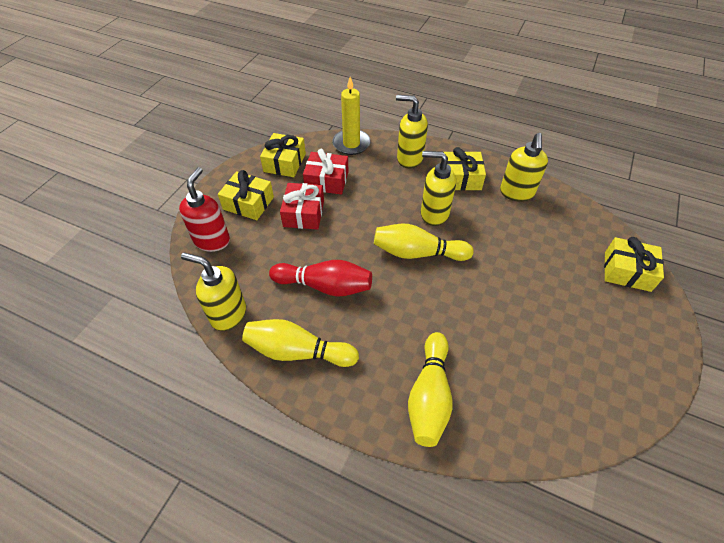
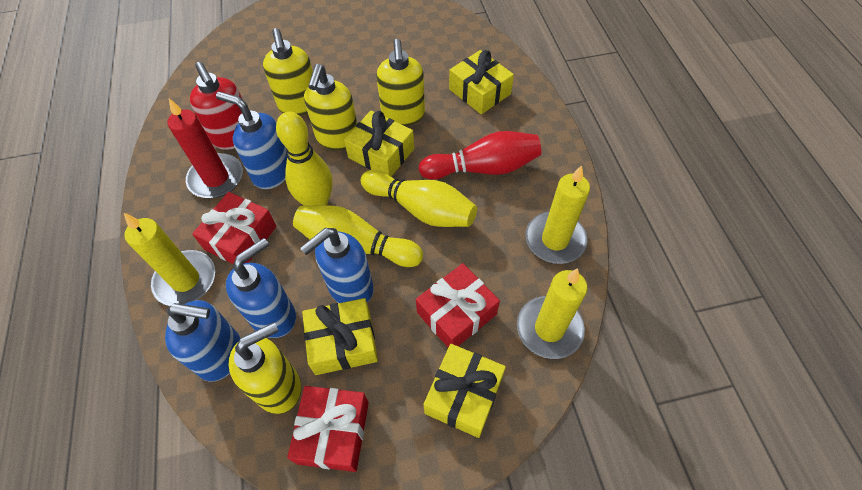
blue soap dispenser: none = 0 -> [165,300,241,382] [216,92,287,189] [226,238,296,338] [300,228,374,303] = 4
red candle: none = 0 -> [167,98,243,198] = 1
red gift: [280,183,324,230] [303,149,349,194] = 2 -> [192,192,277,264] [287,386,369,472] [416,263,500,347] = 3
yellow candle: [332,77,371,155] = 1 -> [124,213,215,306] [517,268,587,359] [526,165,590,264] = 3

